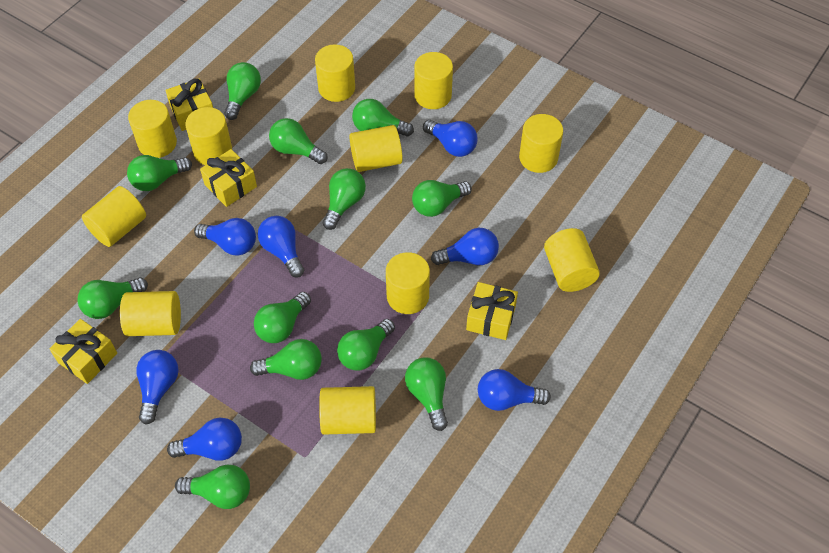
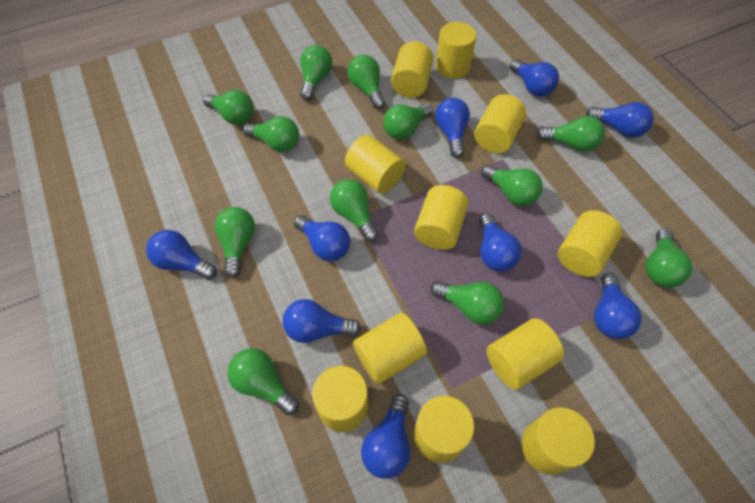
blue light bulb: [136,350,179,425] [167,418,242,461] [194,218,256,256] [258,216,305,278] [423,120,478,157] [431,228,499,265] [478,369,551,411] = 7 -> [146,230,217,280] [283,299,361,343] [294,215,350,261] [361,394,410,479] [435,97,470,158] [480,213,522,272] [510,59,559,97] [586,102,654,138] [594,273,642,339] = 9
yellow gift: [49,319,117,384] [165,78,213,131] [200,149,257,207] [466,282,518,340] = 4 -> none = 0

